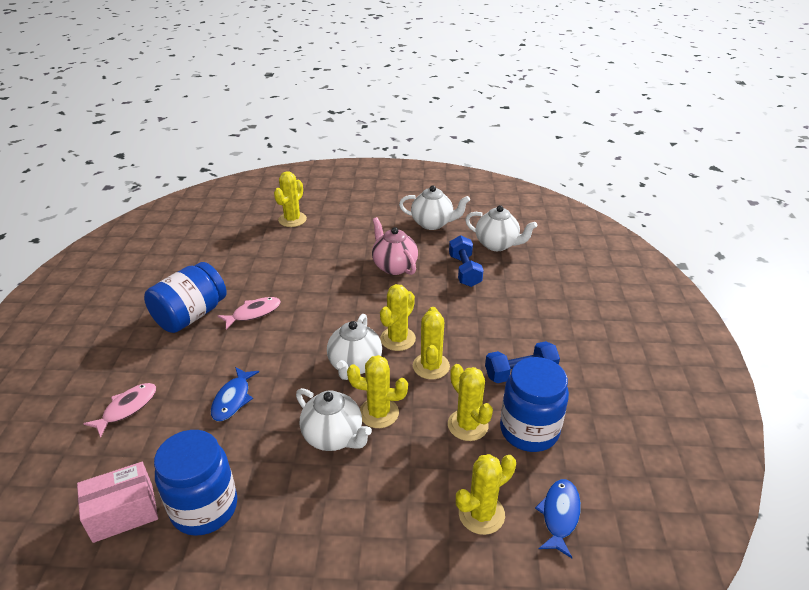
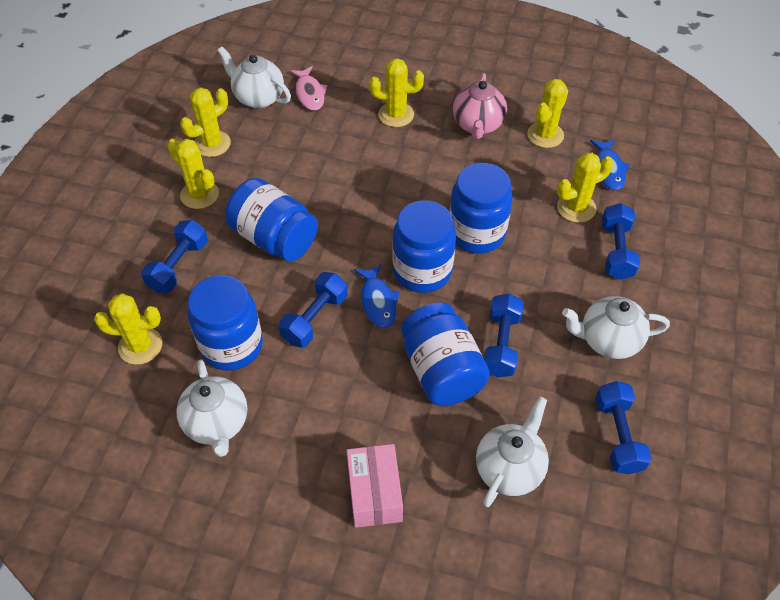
blue dumbbell: [449,235,483,287] [485,341,560,383] = 2 -> [141,220,208,293] [279,272,348,348] [484,294,524,377] [595,381,652,474] [602,203,640,280] = 5
blue jar: [144,262,226,333] [154,430,237,536] [500,357,569,452] = 3 -> [188,275,263,371] [225,178,318,261] [392,200,456,293] [401,302,490,406] [450,163,513,254] = 5
pink fish: [83,383,156,438] [217,297,281,329] = 2 -> [290,66,328,111] = 1

